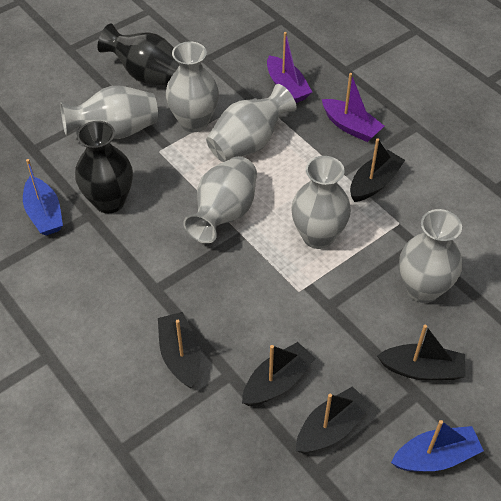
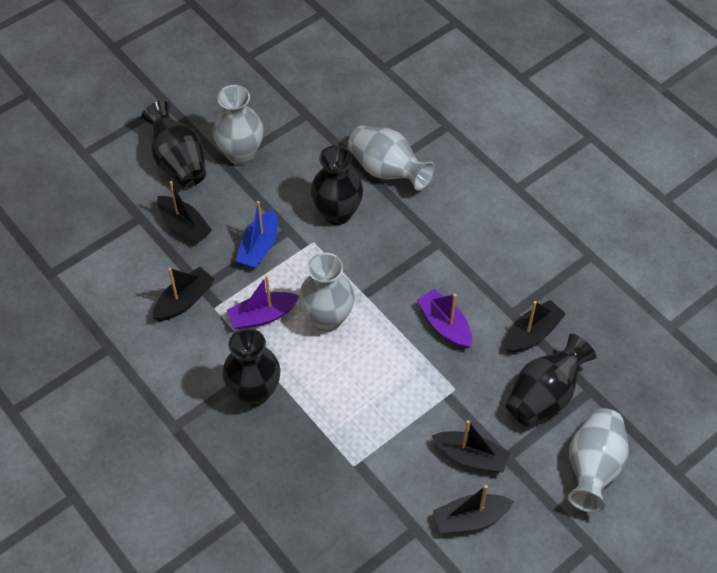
black vase: [75,121,133,213] [97,23,179,85] = 2 -> [141,101,206,188] [223,328,280,406] [311,145,363,225] [506,334,596,427] = 4
blue boat: [23,159,63,236] [391,420,484,471] = 2 -> [236,201,278,269] = 1
grey vase: [60,86,158,139] [166,41,219,132] [184,156,257,243] [206,84,297,162] [291,156,351,249] [399,209,462,303] = 6 -> [212,85,264,165] [299,253,354,332] [348,125,435,191] [568,408,629,513] = 4

